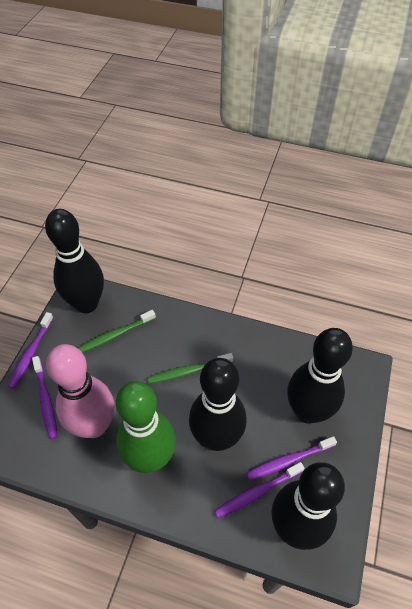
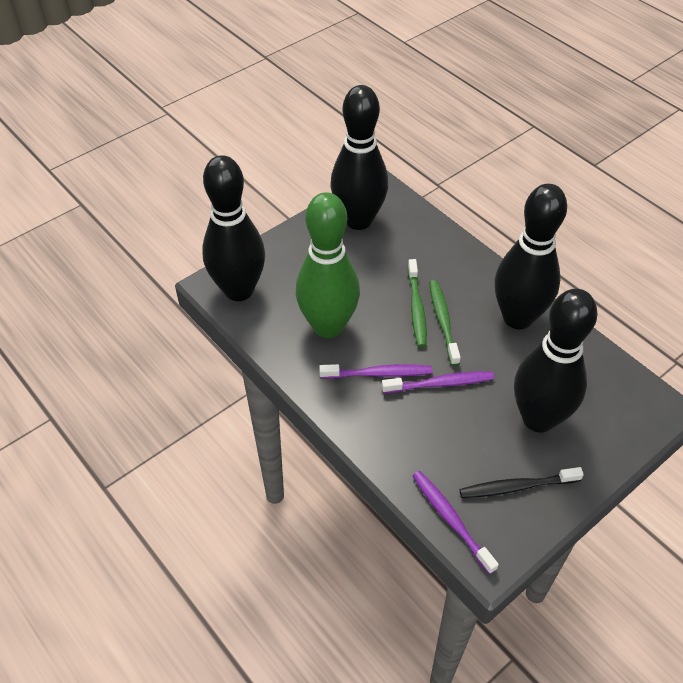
black toothbrush: none = 0 -> [459,467,584,498] = 1
pink bowling pin: [46,344,115,438] = 1 -> none = 0
purple toothbrush: [8,312,54,389] [32,356,58,439] [214,462,304,518] [246,436,337,480] = 4 -> [319,364,432,379] [382,371,494,394] [413,471,499,574] = 3

